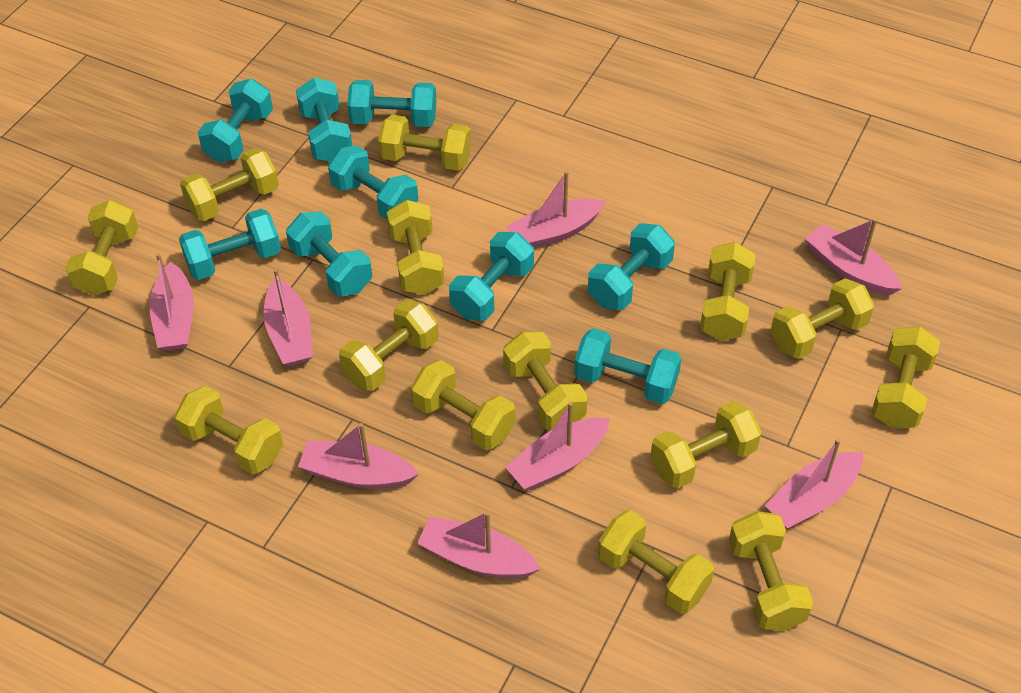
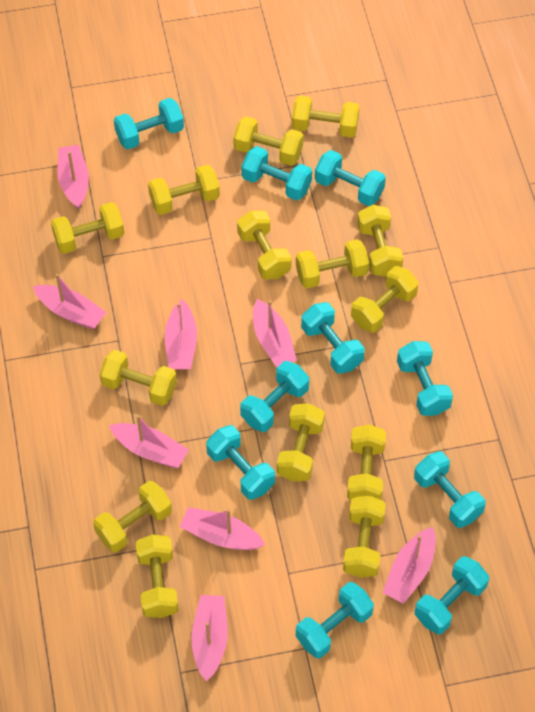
turquoise dumbbell: [179,209,281,280] [198,79,273,163] [286,211,372,297] [296,78,352,162] [328,145,418,220] [347,80,436,127] [449,232,534,321] [574,328,682,404] [588,223,675,310] = 9 -> [114,98,184,149] [206,425,275,500] [240,361,309,432] [241,146,312,201] [296,582,374,658] [301,302,365,374] [315,150,386,206] [397,341,453,416] [414,451,486,528] [415,556,489,634] = 10

